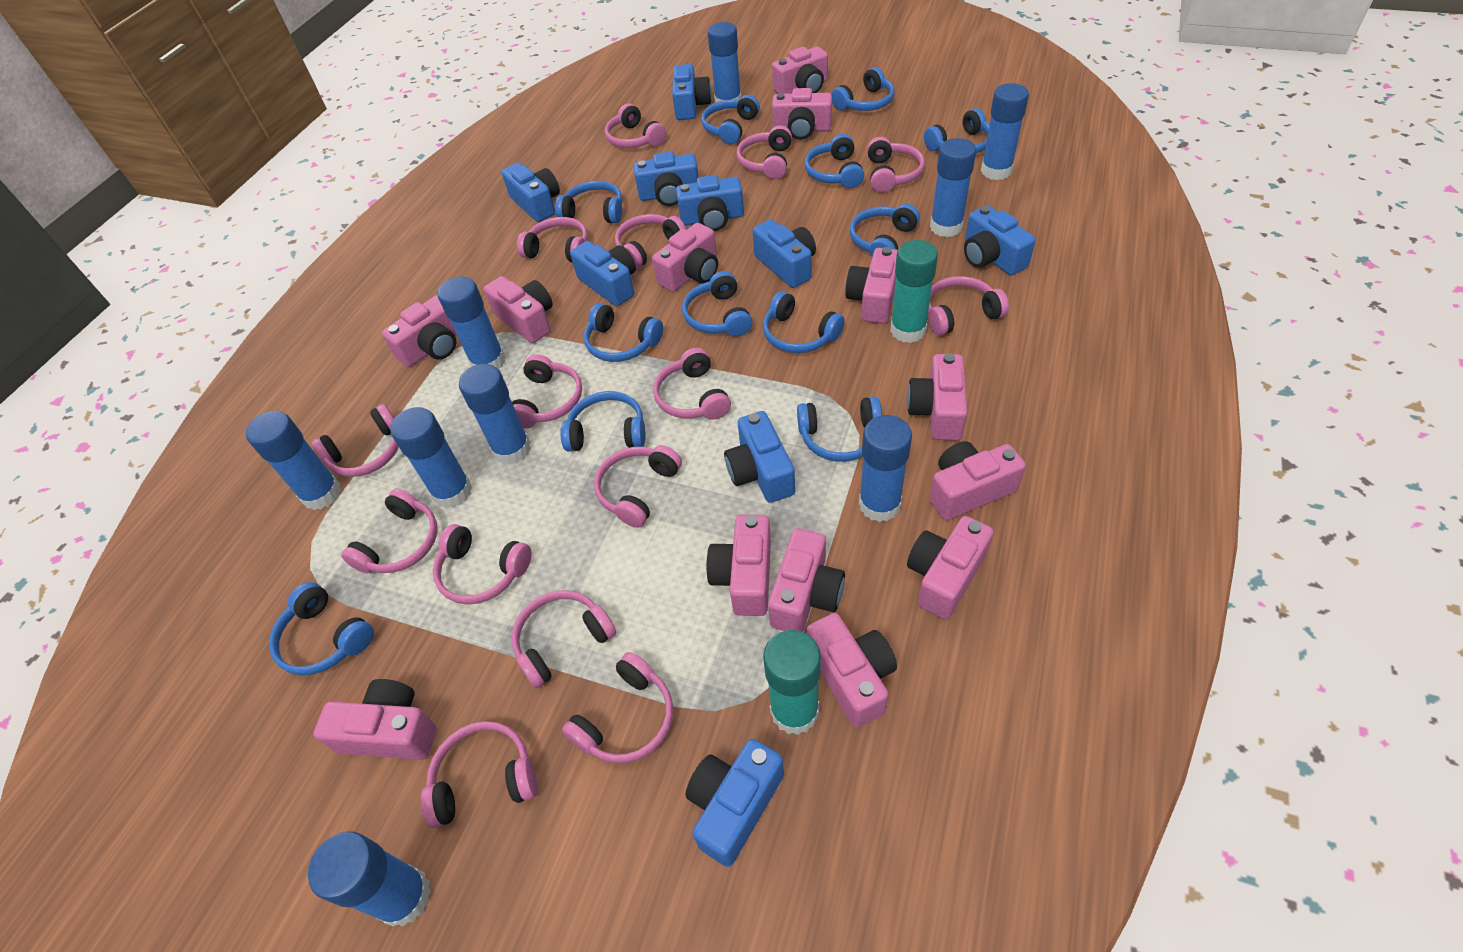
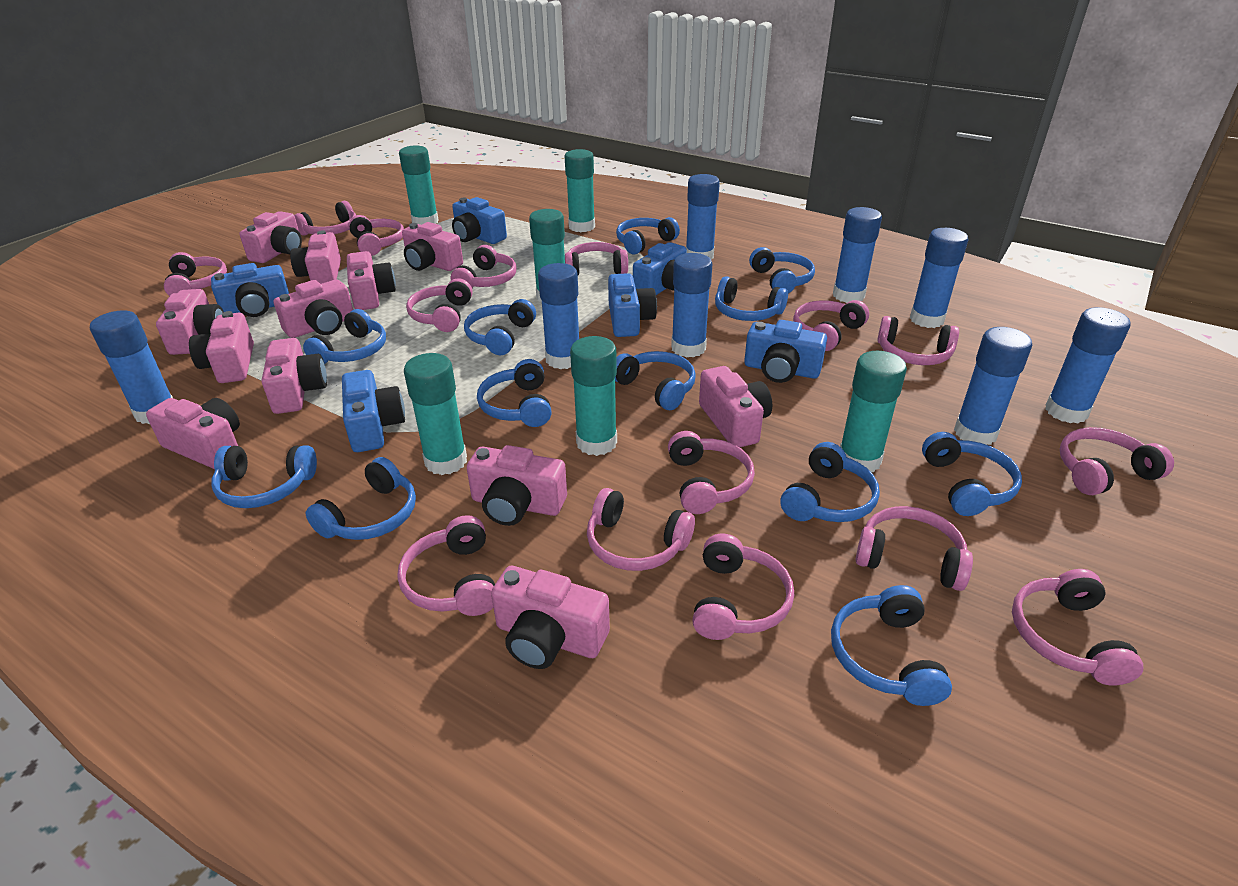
blue camera: [501,163,560,222] [570,241,636,306] [634,152,699,206] [672,64,712,120] [676,175,744,231] [685,739,784,867] [724,411,795,503] [753,219,816,288] [964,205,1036,275] = 9 -> [211,263,289,317] [342,370,405,452] [452,197,507,244] [608,273,657,337] [633,242,687,295] [744,320,827,383] = 6
blue glue stick: [245,411,341,510] [308,831,431,926] [390,407,472,508] [438,277,505,369] [459,364,531,465] [708,22,741,110] [859,415,912,522] [930,138,976,237] [981,83,1029,180] = 9 -> [90,310,173,424] [538,263,579,369] [671,253,712,357] [686,174,720,259] [833,207,882,303] [910,228,968,328] [954,327,1032,445] [1045,307,1131,423] = 8
pink camera: [314,679,437,760] [382,295,457,367] [484,276,553,343] [652,223,718,292] [706,514,771,616] [768,528,845,632] [772,47,828,94] [772,88,832,140] [806,613,897,728] [845,247,898,324] [907,353,967,441] [907,516,993,619] [930,441,1026,520] = 13 -> [146,398,240,469] [156,289,224,355] [189,311,254,383] [239,211,302,263] [262,338,327,414] [273,280,353,338] [290,230,341,284] [347,251,396,310] [402,222,463,271] [467,445,567,526] [491,566,610,669] [699,366,772,447] = 12
turquoise glue stick: [763,630,821,735] [890,240,938,343] = 2 -> [399,145,439,225] [404,353,467,475] [529,209,565,302] [565,149,595,232] [570,336,617,456] [840,351,907,472] = 6

